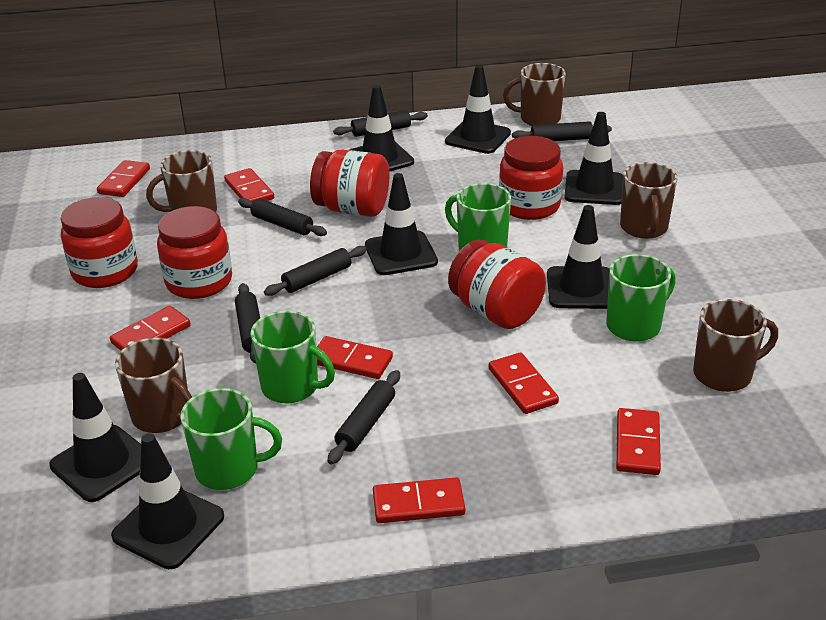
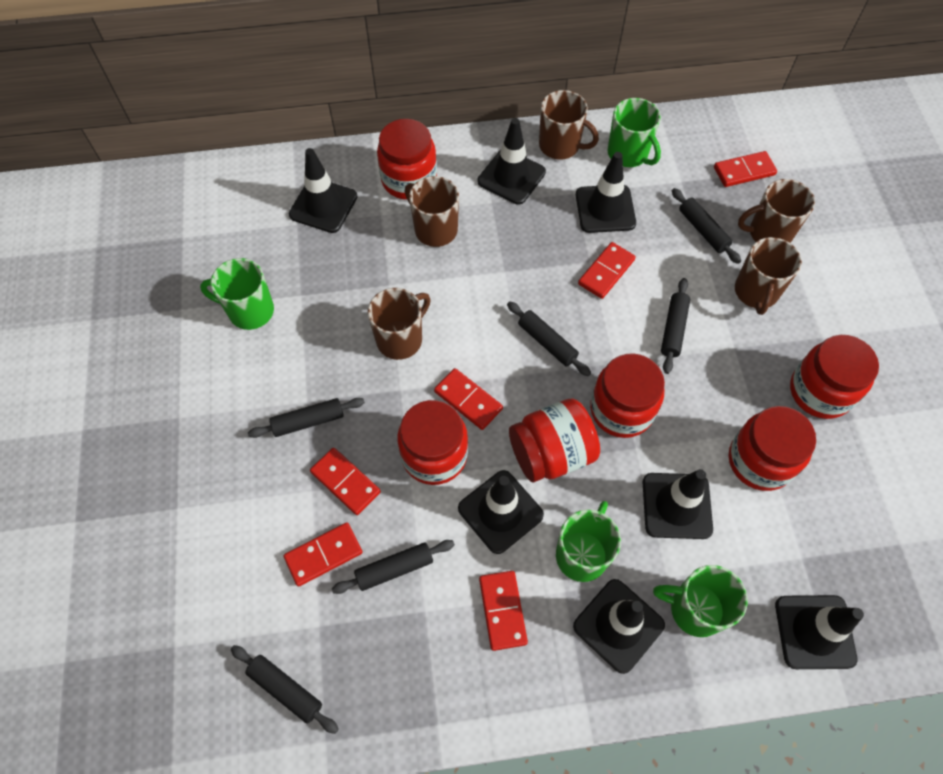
red domino: [97,160,150,197] [110,306,190,350] [224,168,274,202] [317,336,393,379] [373,477,465,523] [489,352,559,414] [616,408,661,475] = 7 -> [284,522,363,587] [310,448,381,515] [434,368,503,430] [479,571,528,651] [578,242,636,299] [714,151,777,187] = 6
red jar: [61,197,138,288] [157,206,232,299] [310,150,389,217] [448,239,546,329] [499,136,563,220] = 5 -> [377,119,437,200] [397,400,468,485] [509,398,600,482] [590,353,665,438] [729,406,816,491] [790,335,879,419] = 6

